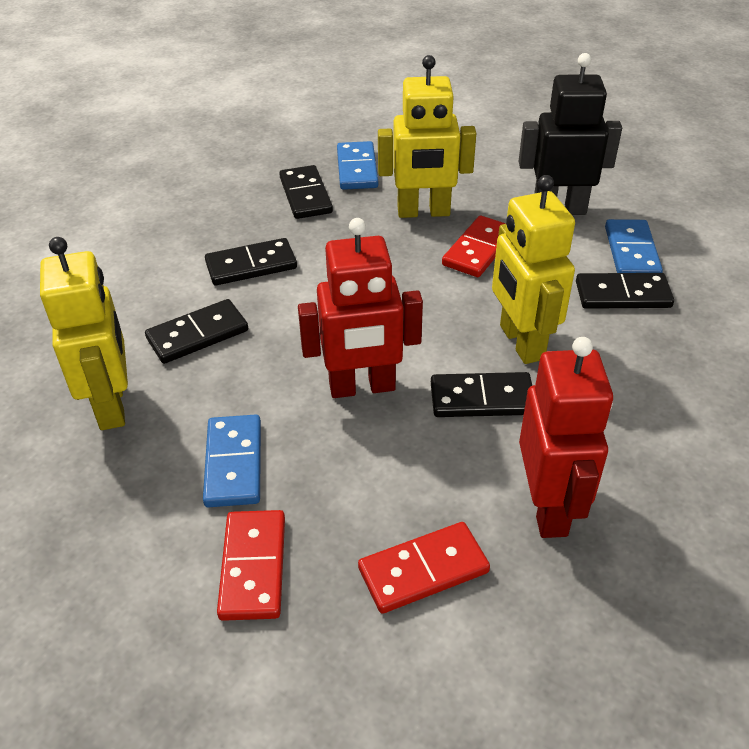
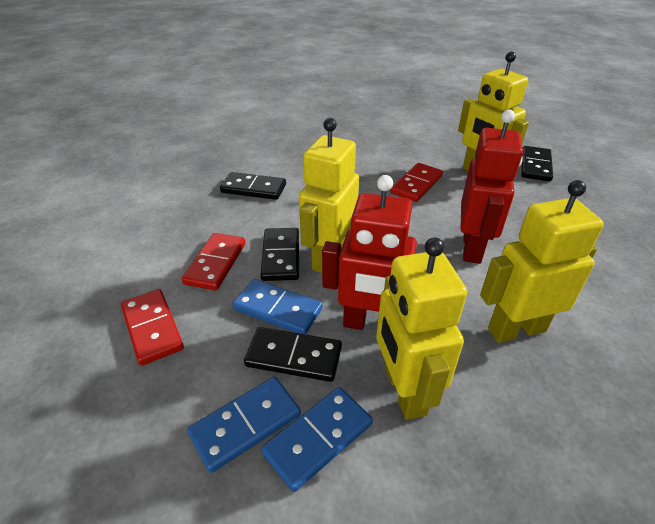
black domino: [145,299,248,364] [205,238,297,285] [279,165,333,219] [431,372,532,417] [576,273,674,309] = 5 -> [220,172,286,200] [244,327,342,382] [261,228,299,281] [521,146,553,182] = 4
black robot: [519,53,622,215] = 1 -> none = 0
yellow robot: [40,237,128,430] [378,55,476,218] [492,175,575,364] = 3 -> [299,118,359,273] [376,237,467,420] [458,51,529,171] [480,180,604,343] = 4

